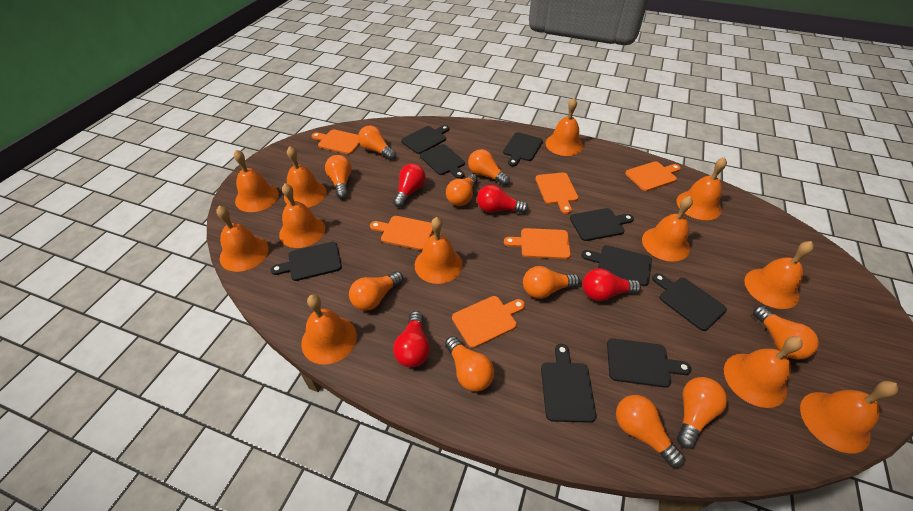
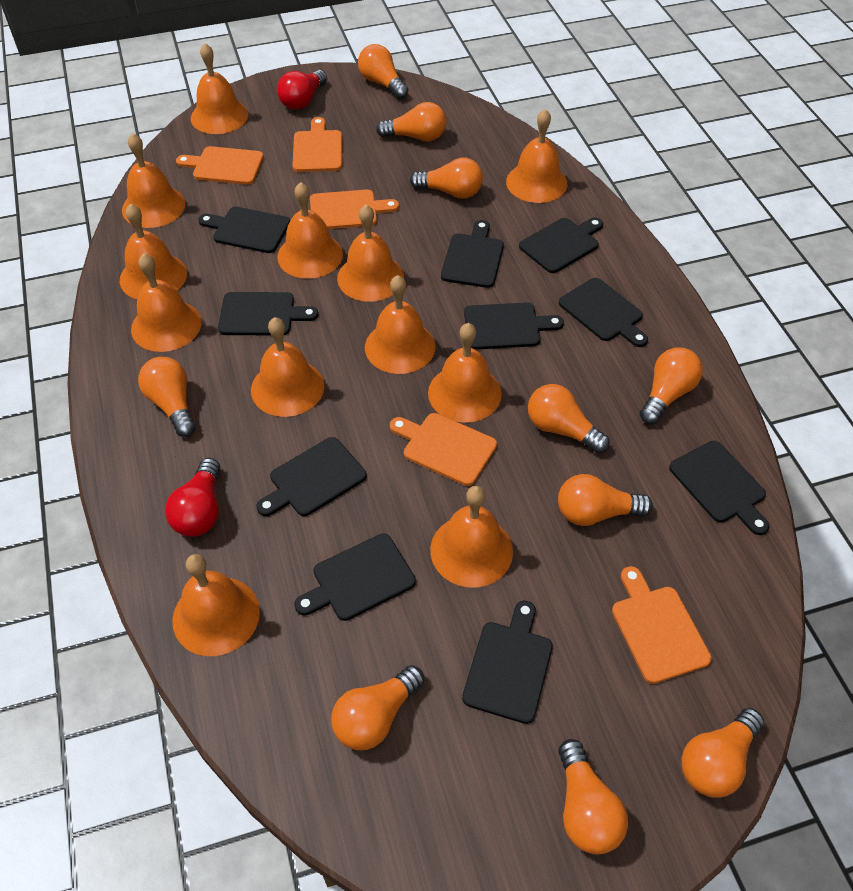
black cutting board: [270,242,342,281] [401,125,450,154] [420,144,465,179] [503,132,543,166] [541,344,597,423] [570,208,634,241] [582,245,652,286] [607,338,692,388] [652,273,727,331] = 9 -> [198,207,290,253] [218,292,318,335] [256,437,367,516] [294,534,416,621] [441,220,504,288] [462,600,553,724] [464,302,564,350] [519,217,603,273] [559,278,648,347] [669,441,770,535] = 10
orange cutting board: [311,129,360,154] [370,216,433,250] [452,296,525,348] [504,228,571,259] [535,172,578,214] [625,161,681,191] = 6 -> [176,146,264,185] [292,117,342,172] [310,189,399,229] [390,413,497,486] [612,566,712,684] = 5
red light bulb: [393,164,426,207] [393,311,430,367] [477,185,528,213] [582,268,641,301] = 4 -> [165,458,220,537] [277,70,327,110] = 2

